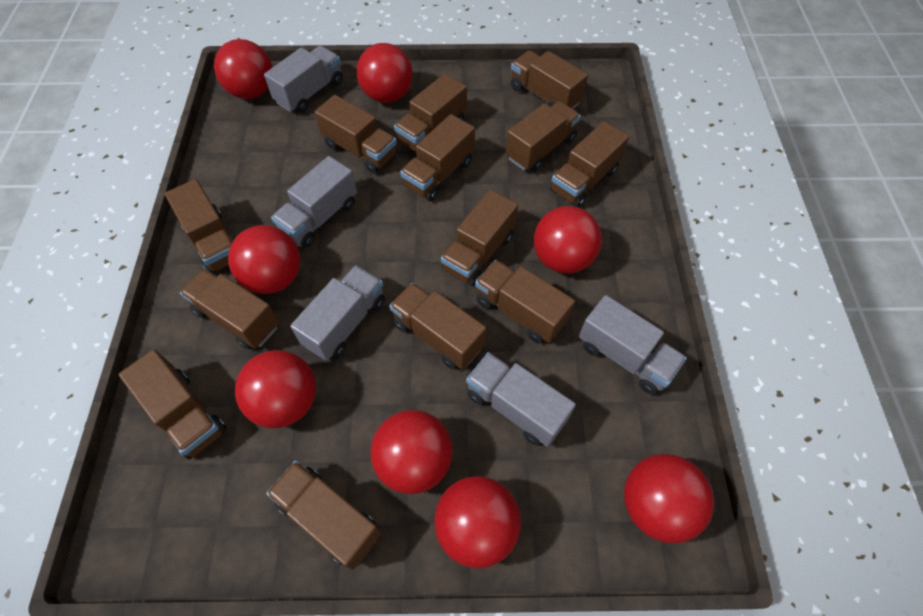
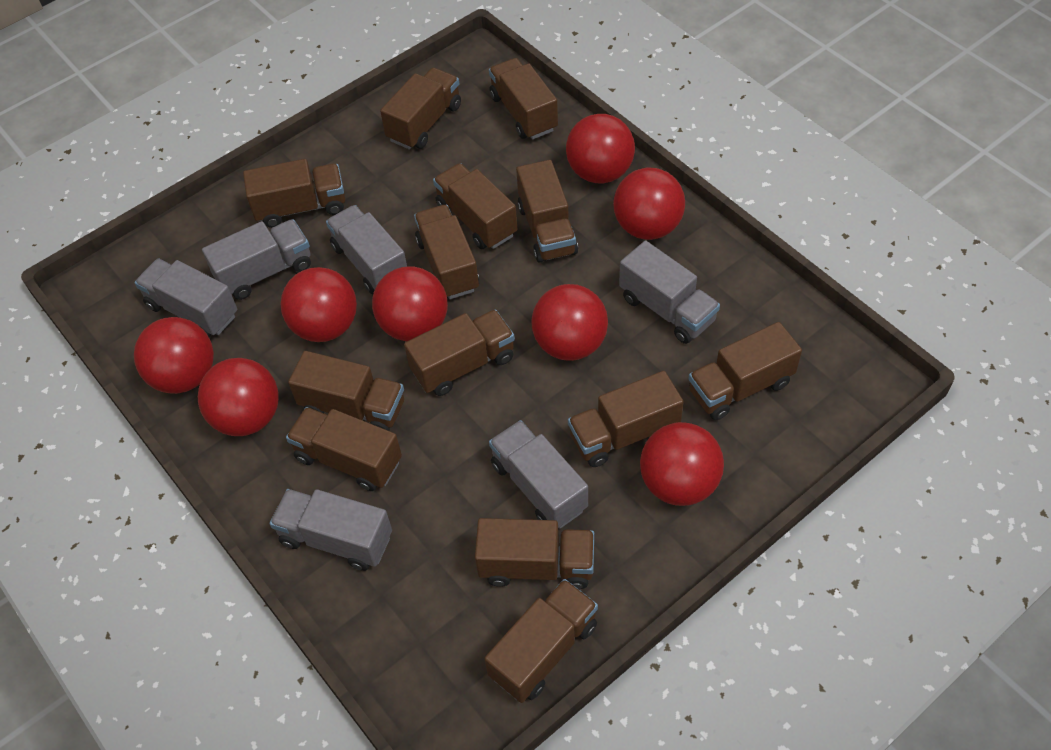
grey truck: [264,46,343,113] [271,156,357,248] [290,265,385,361] [466,352,576,447] [579,295,687,395] = 5 -> [135,258,237,337] [202,219,311,300] [270,489,392,571] [326,205,407,294] [489,420,588,529] [619,241,720,344] = 6

